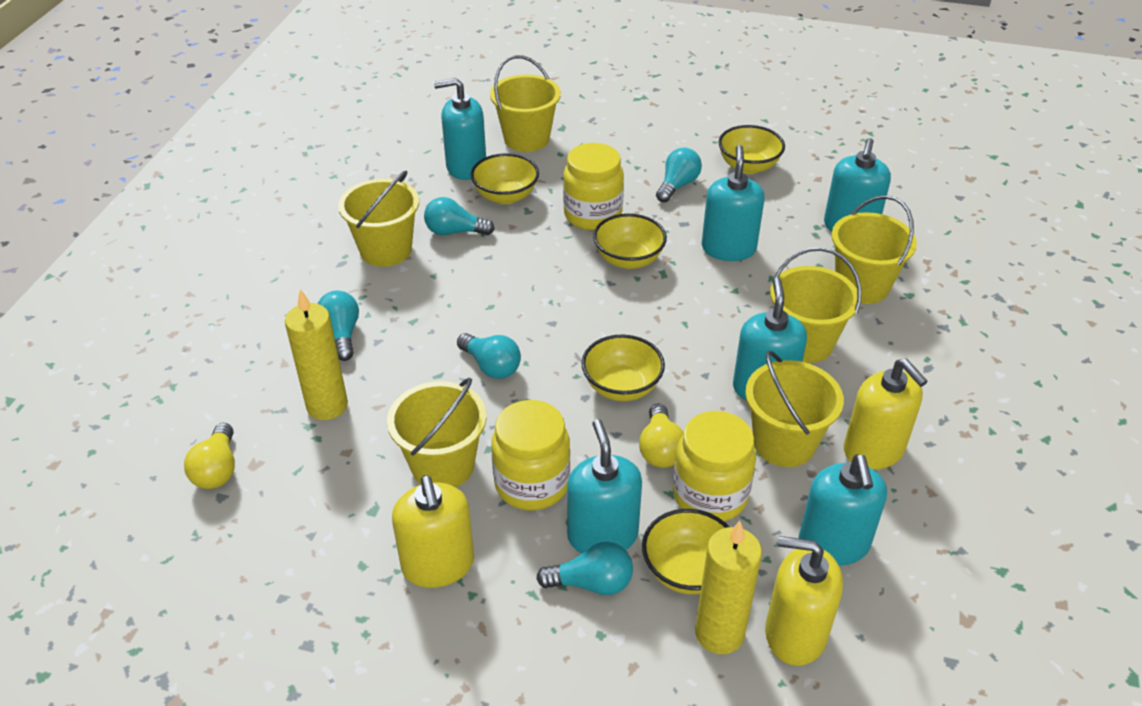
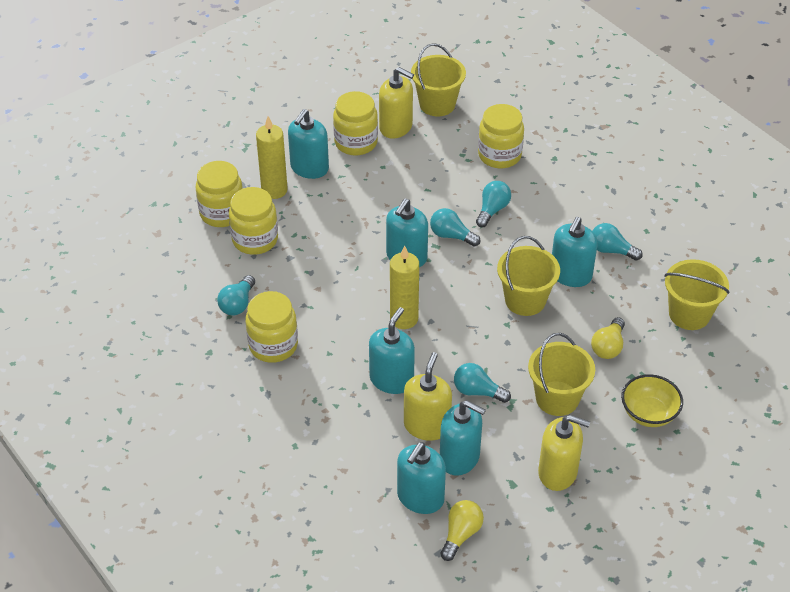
yellow bowl: [471,153,539,204] [581,335,665,401] [593,214,667,269] [642,509,729,594] [718,125,785,174] = 5 -> [621,374,683,427] = 1
yellow bucket: [338,171,419,267] [387,378,486,487] [490,55,561,152] [745,351,844,467] [770,247,861,363] [831,195,917,304] = 6 -> [411,43,466,116] [497,236,560,316] [528,333,595,416] [664,259,730,330] = 4
yellow jar: [491,400,570,510] [563,143,624,230] [673,411,756,521] = 3 -> [195,161,243,227] [229,187,278,255] [246,291,298,363] [333,91,378,156] [478,104,524,169] = 5

